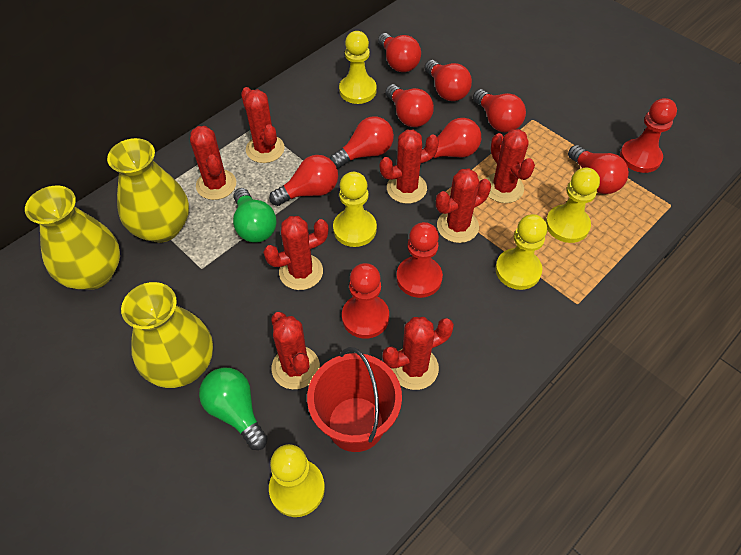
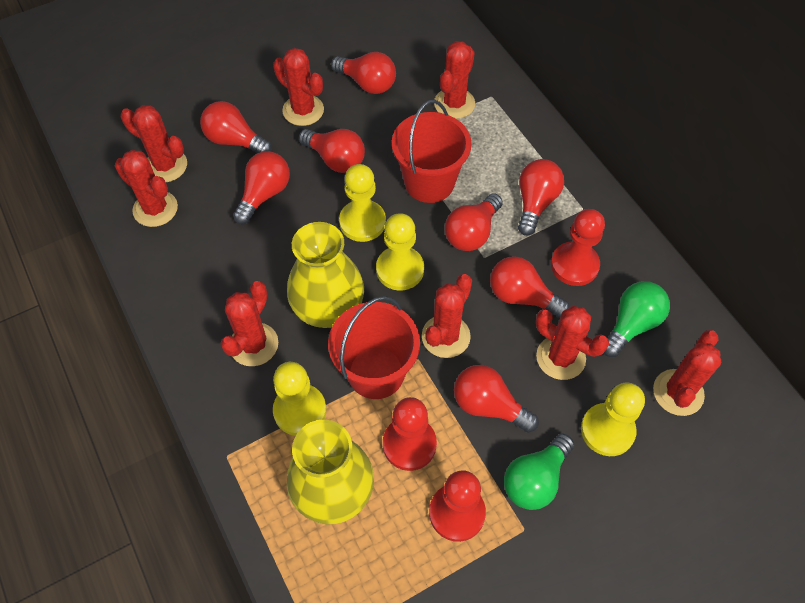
red bucket: [307,347,402,452] = 1 -> [328,296,420,399] [392,100,472,203] = 2
yellow pawn: [269,444,325,517] [333,172,377,247] [339,31,377,104] [495,214,547,290] [546,168,600,243] = 5 -> [273,362,326,436] [339,164,386,242] [376,213,424,290] [581,383,645,456] = 4
yellow vase: [25,186,120,290] [107,138,189,243] [121,282,213,388] = 3 -> [287,222,364,328] [287,420,374,524] = 2

